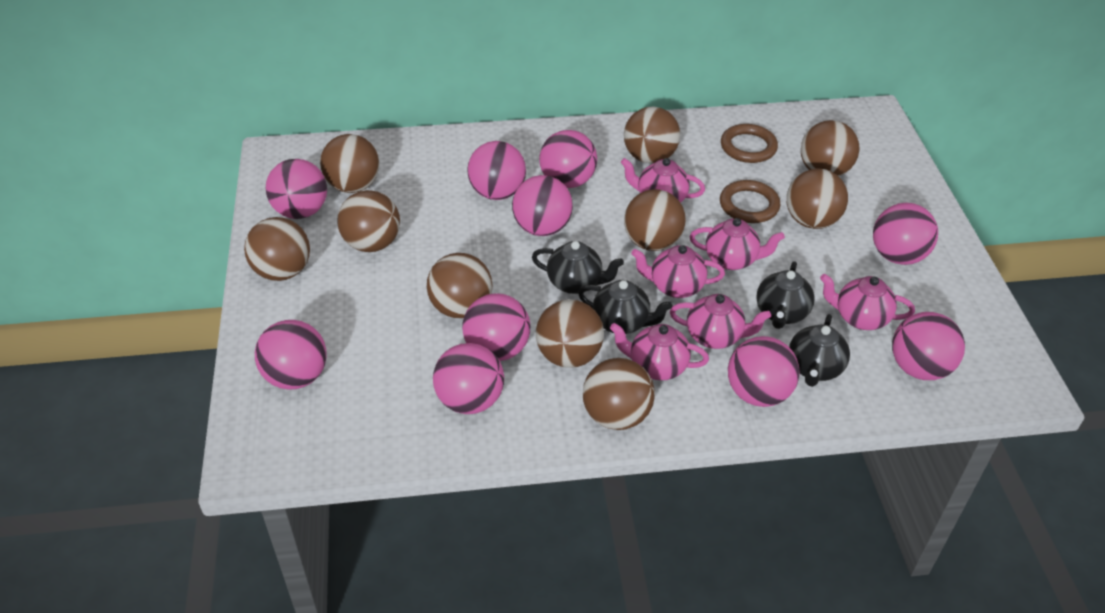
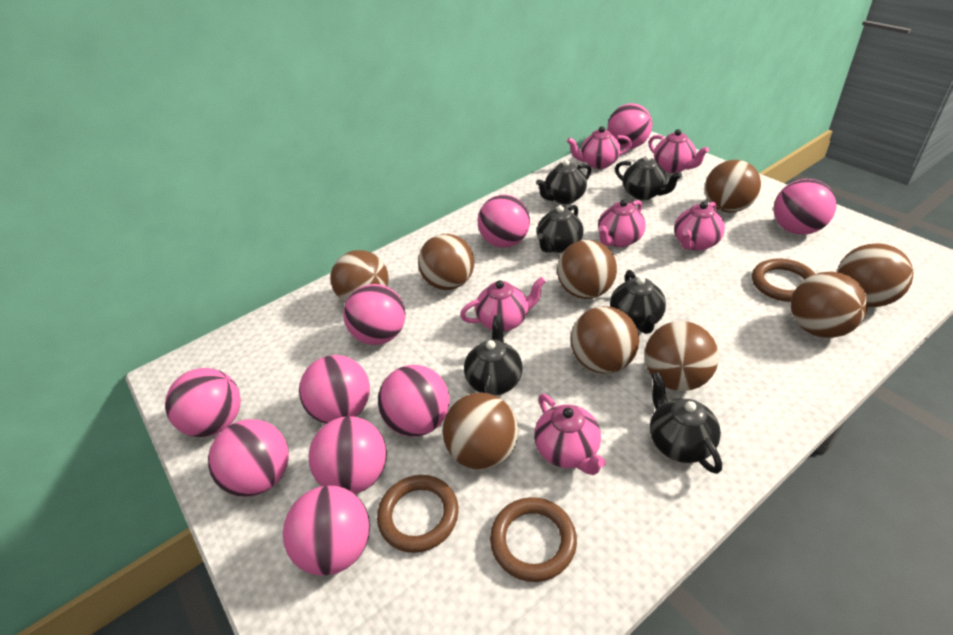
black teapot: [532,241,624,294] [578,280,672,334] [756,261,815,329] [789,314,850,387] = 4 -> [464,315,522,395] [536,160,591,204] [537,205,584,253] [610,270,666,334] [615,155,682,200] [650,372,722,474] = 6
brown ball: [244,217,310,281] [320,134,380,193] [337,190,400,252] [427,253,493,318] [536,299,604,368] [583,358,655,430] [624,107,680,164] [624,189,686,251] [787,169,848,229] [801,120,860,176] = 10 -> [331,250,389,303] [418,234,474,290] [443,393,518,470] [557,240,617,299] [571,306,639,374] [645,321,719,391] [705,160,761,213] [791,271,868,338] [837,243,914,307] = 9
brown ring: [720,180,780,223] [721,124,778,163] = 2 -> [377,475,459,553] [490,497,577,582] [752,259,815,302] = 3

